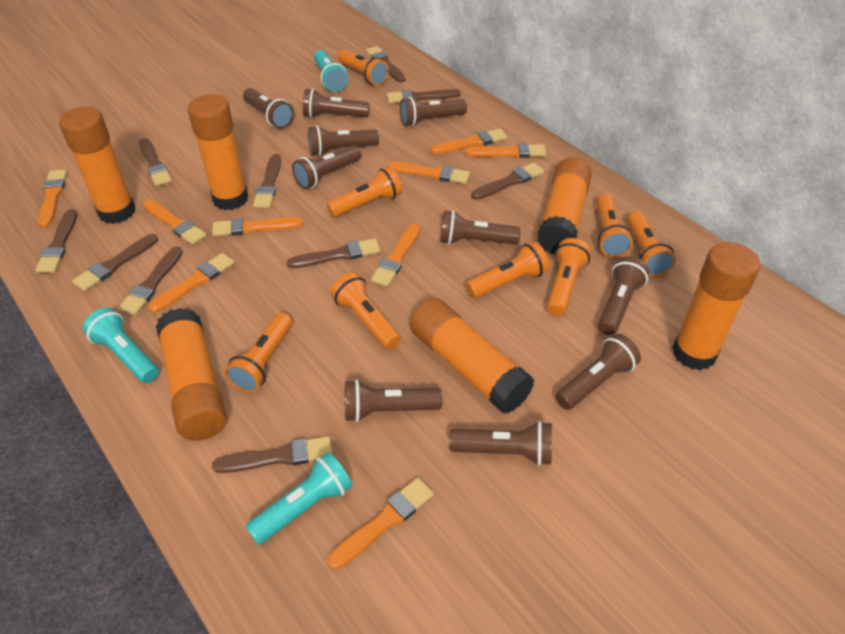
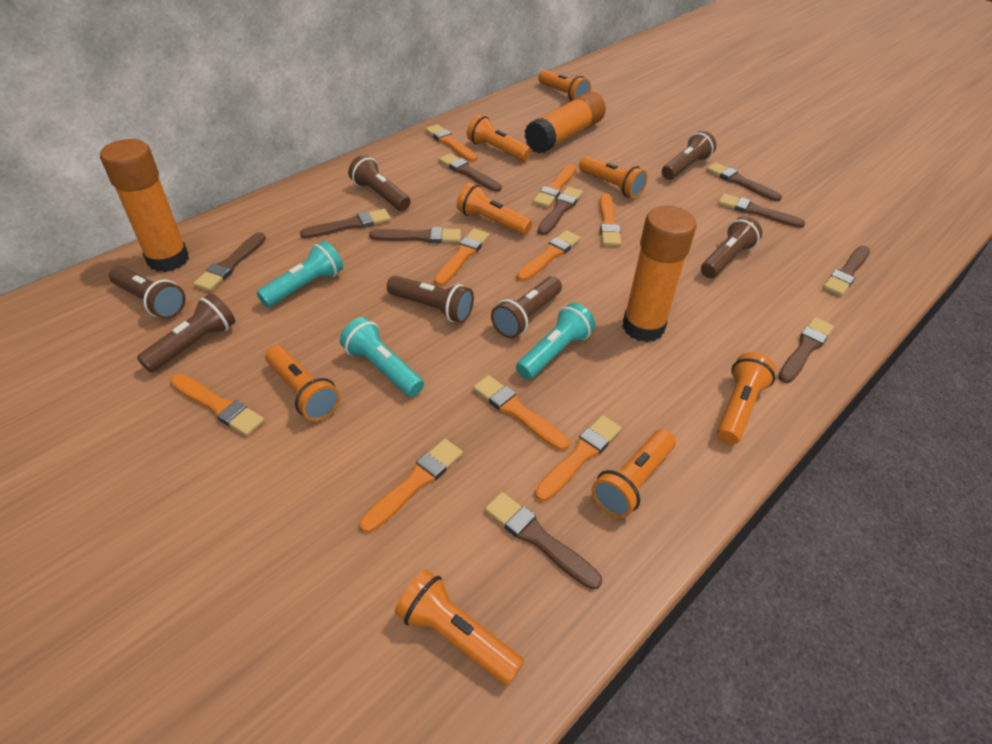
brown flashlight: [243,88,294,129] [292,145,361,189] [303,89,370,118] [308,125,379,156] [345,379,443,422] [400,97,467,126] [440,210,521,245] [449,421,552,466] [555,334,641,410] [598,256,649,335] = 10 -> [109,266,186,319] [137,293,235,373] [348,155,411,211] [387,275,474,323] [491,276,562,338] [662,131,716,180] [701,216,762,278] = 7
orange glue stick: [59,107,136,224] [156,308,227,440] [188,94,248,210] [410,298,535,414] [537,157,592,254] [672,242,760,370] = 6 -> [100,139,189,272] [524,91,606,154] [623,206,697,342] = 3

